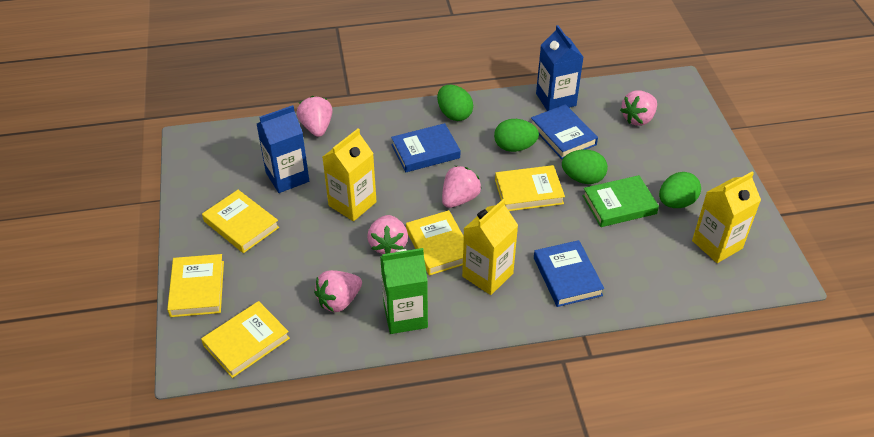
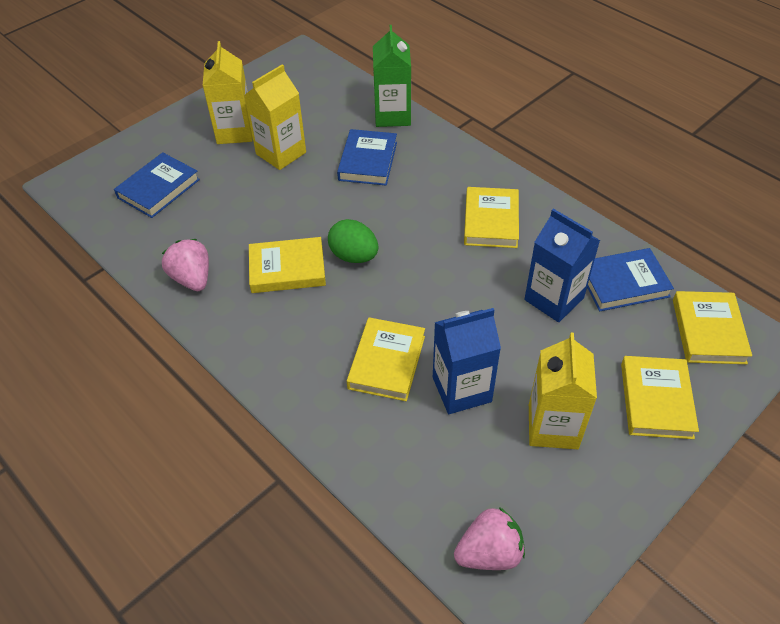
green book: [582,175,659,227] = 1 -> none = 0
green egg: [437,85,473,121] [494,119,539,152] [562,150,608,184] [659,172,701,208] = 4 -> [328,219,379,263] = 1
pink strawberry: [297,96,333,137] [314,270,362,312] [367,215,408,254] [442,166,481,208] [620,90,657,126] = 5 -> [162,239,209,291] [454,507,525,570] = 2

